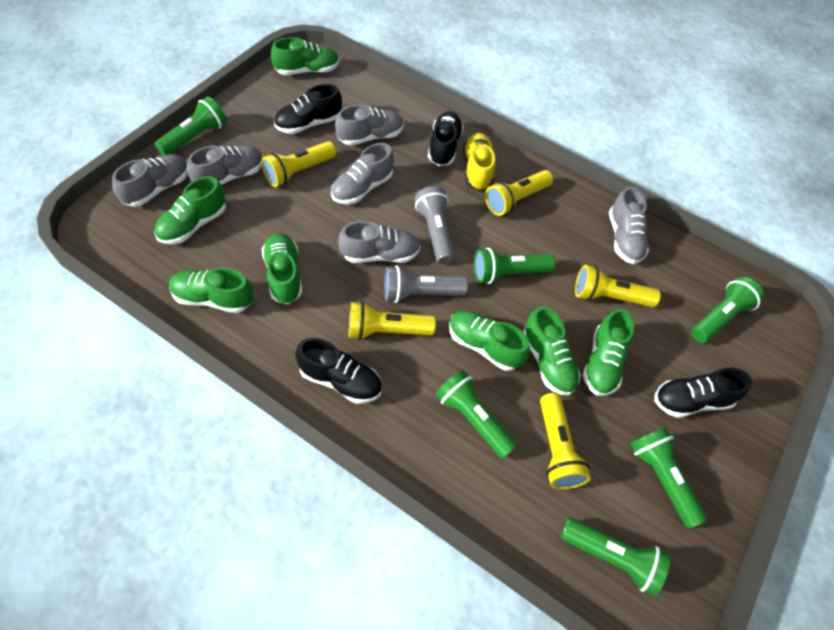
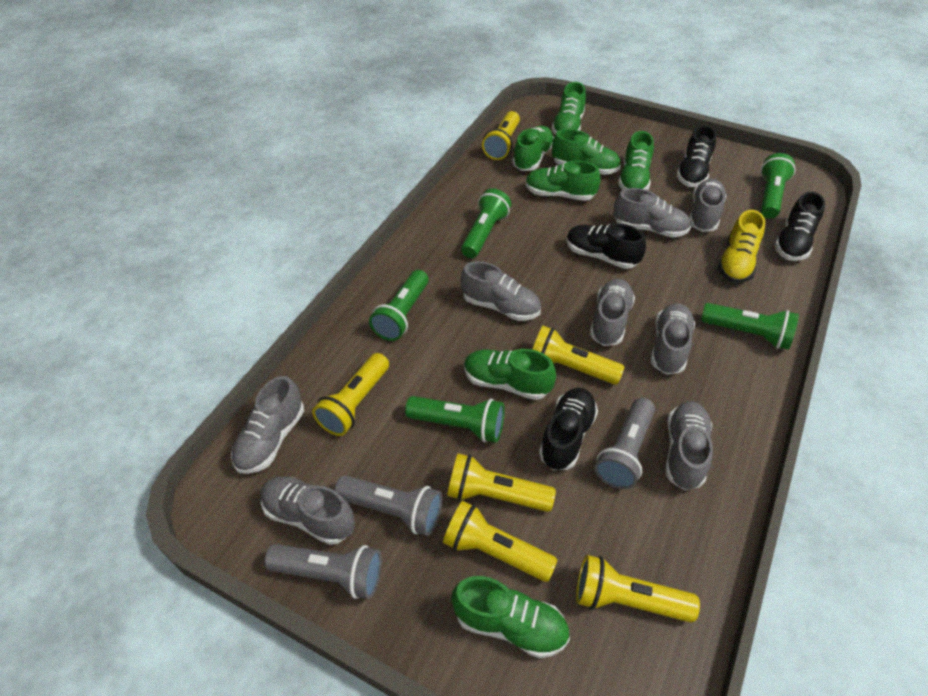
green flashlight: [155,97,227,156] [436,370,517,459] [473,248,556,284] [560,518,671,596] [631,427,707,528] [691,277,765,343] = 6 -> [369,270,429,341] [405,396,505,443] [461,188,511,258] [701,303,799,350] [760,153,796,219] = 5
grey flashlight: [384,265,468,303] [415,186,455,264] = 2 -> [264,544,382,599] [334,475,442,536] [595,398,655,489] = 3
grey shoe: [112,154,188,207] [187,146,263,185] [331,143,394,204] [335,105,404,146] [338,221,420,263] [609,187,649,264] = 6 -> [231,376,304,474] [261,476,355,545] [460,261,541,321] [590,279,635,346] [613,188,691,237] [651,303,695,375] [666,402,713,490] [689,179,727,232] = 8
yellow flashlight: [261,141,336,187] [349,301,436,340] [485,170,553,216] [540,393,591,490] [575,265,661,307] = 5 -> [312,353,389,436] [443,501,557,582] [447,453,556,512] [482,111,520,160] [532,326,624,385] [576,555,700,623] = 6

